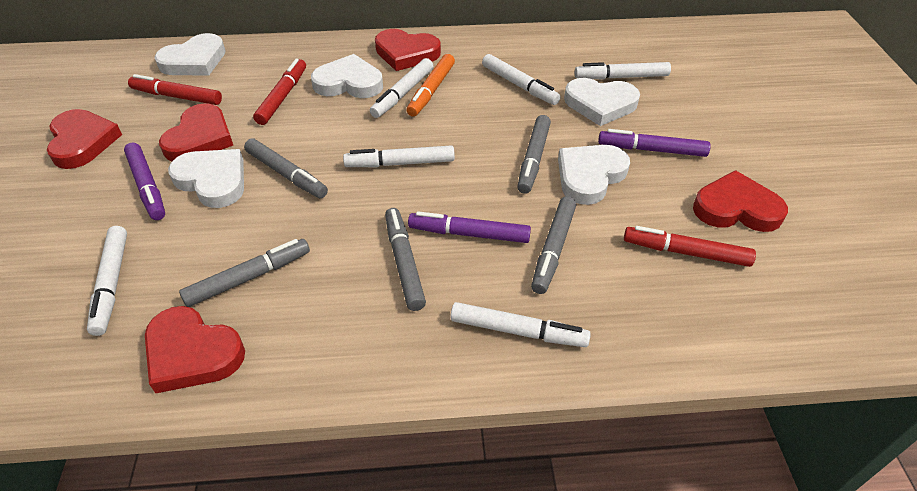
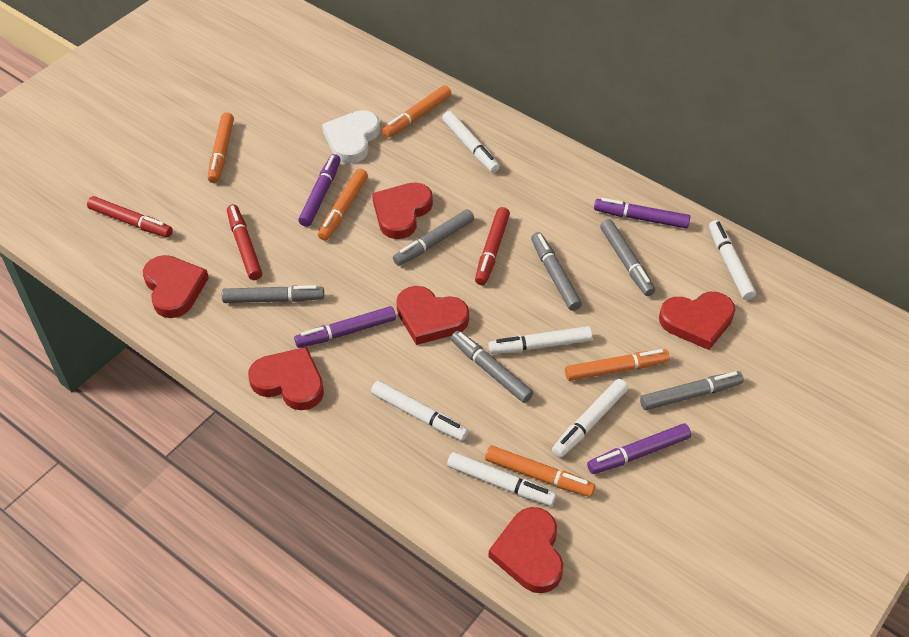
grey marker: [179,239,310,307] [244,139,328,198] [385,208,426,311] [517,115,551,194] [531,196,576,294] = 5 -> [222,285,324,303] [393,209,474,266] [451,331,533,403] [531,232,582,311] [600,219,655,296] [640,371,744,410] = 6
orange marker: [407,54,455,117] = 1 -> [208,113,234,183] [318,169,368,241] [382,85,451,138] [485,446,595,497] [565,349,670,381] = 5
purple marker: [124,142,165,220] [408,211,531,243] [598,129,711,157] = 3 -> [294,306,396,348] [298,154,341,227] [587,424,691,474] [594,198,690,228] = 4
red heart: [47,109,122,169] [145,306,245,393] [159,103,233,161] [375,29,441,71] [693,170,788,232] = 5 -> [143,255,209,318] [248,347,324,410] [372,182,433,239] [396,286,469,345] [488,507,563,593] [659,292,735,350] = 6
white heart: [154,33,226,76] [168,149,244,208] [311,54,383,98] [558,145,630,205] [564,78,640,126] = 5 -> [322,110,380,164] = 1

